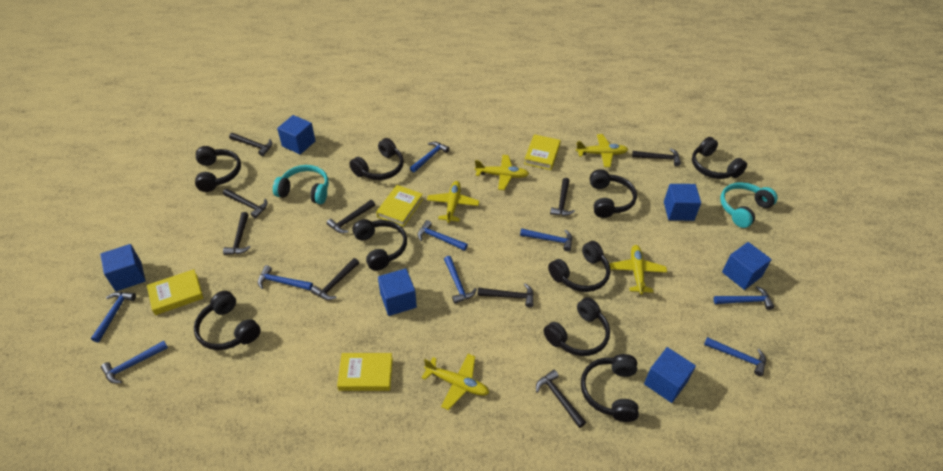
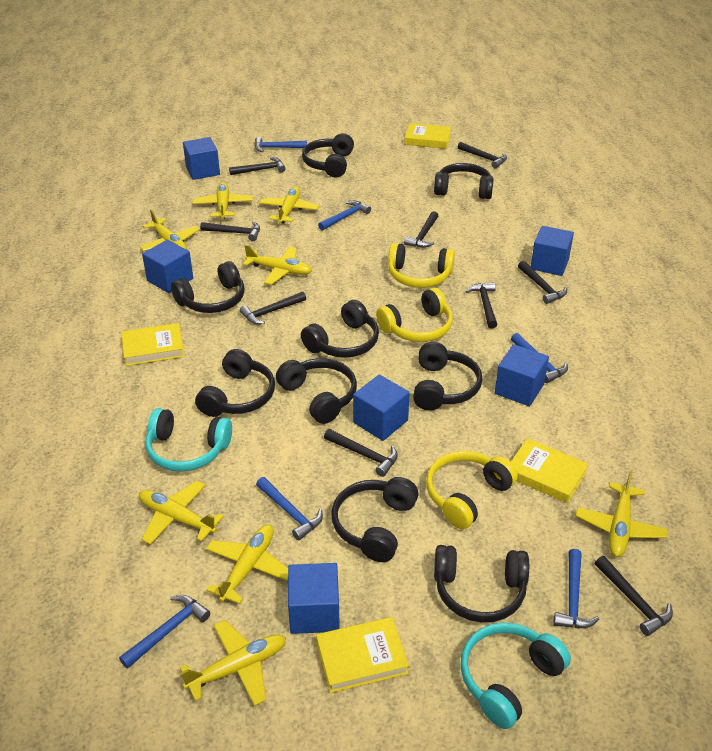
blue hammer: [91,292,136,342] [101,341,168,383] [258,265,313,291] [410,142,449,173] [418,220,468,251] [444,256,477,304] [520,228,572,251] [704,337,766,376] [714,286,774,310] = 9 -> [119,595,210,669] [255,137,307,152] [256,477,323,540] [318,200,371,230] [511,333,568,383] [553,549,599,628] = 6
yellow headphones: none = 0 -> [376,288,453,342] [388,243,455,288] [426,451,518,529] = 3
yellow plane: [422,354,489,410] [427,181,479,223] [475,155,529,190] [576,134,628,167] [609,245,667,295] = 5 -> [139,209,199,251] [139,481,223,545] [180,620,286,706] [193,182,253,219] [206,525,288,604] [243,245,312,285] [259,186,319,223] [576,471,668,557] = 8

